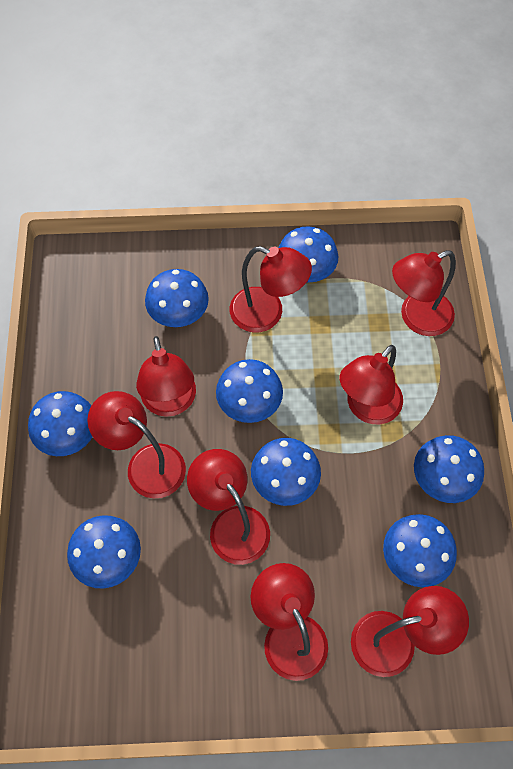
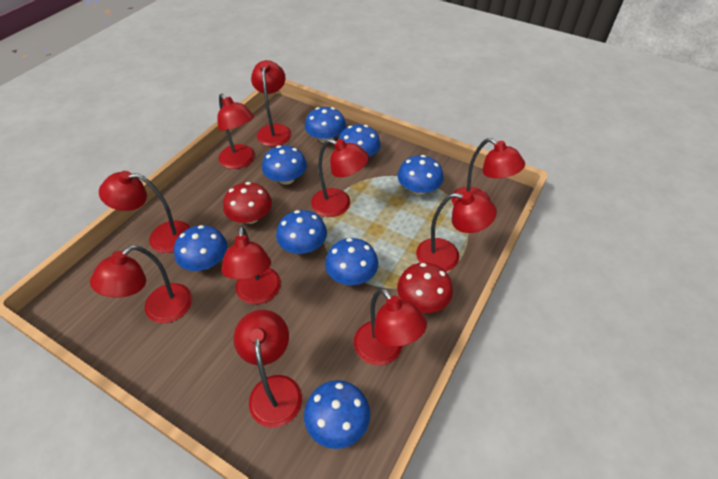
red lamp: [87,391,186,498] [136,336,196,417] [187,449,270,565] [230,246,312,332] [251,563,328,681] [340,345,403,424] [351,586,469,677] [392,250,456,336] = 8 -> [90,245,192,323] [99,171,191,253] [217,94,255,169] [221,226,281,304] [234,310,302,428] [251,60,291,147] [311,139,369,217] [354,288,427,365] [416,191,497,272] [451,138,525,206] = 10
red mushroom: none = 0 -> [223,182,272,224] [397,262,453,313] = 2

